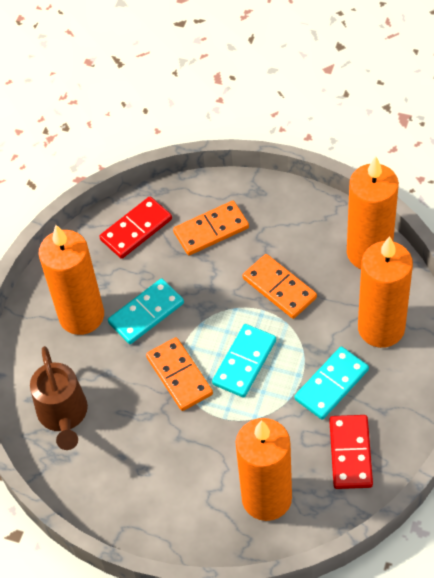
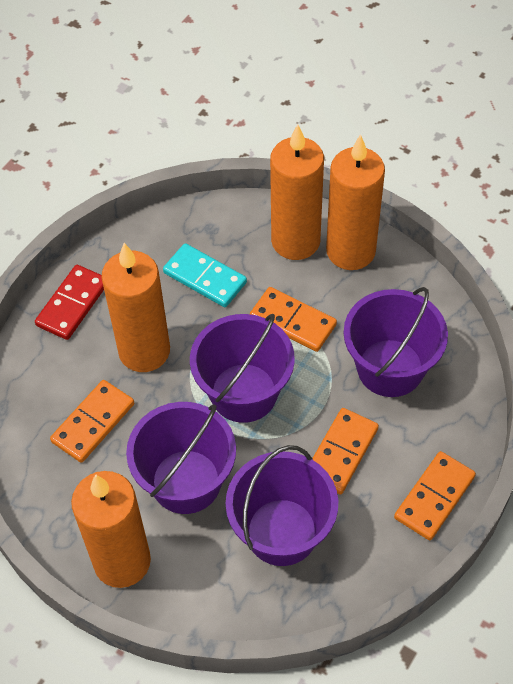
brown watering can: [30,346,88,450] = 1 -> none = 0
orange domino: [146,337,213,411] [173,201,249,255] [242,254,317,319] = 3 -> [50,380,134,463] [250,287,337,352] [312,408,379,495] [394,451,476,540] = 4
purple bucket: none = 0 -> [126,402,236,514] [190,314,295,423] [226,445,338,566] [344,287,448,397] = 4
red domino: [99,196,172,259] [329,415,373,489] = 2 -> [35,265,104,340] = 1
turquoise domino: [108,279,184,344] [212,324,276,398] [294,346,369,420] = 3 -> [163,243,247,307] = 1

